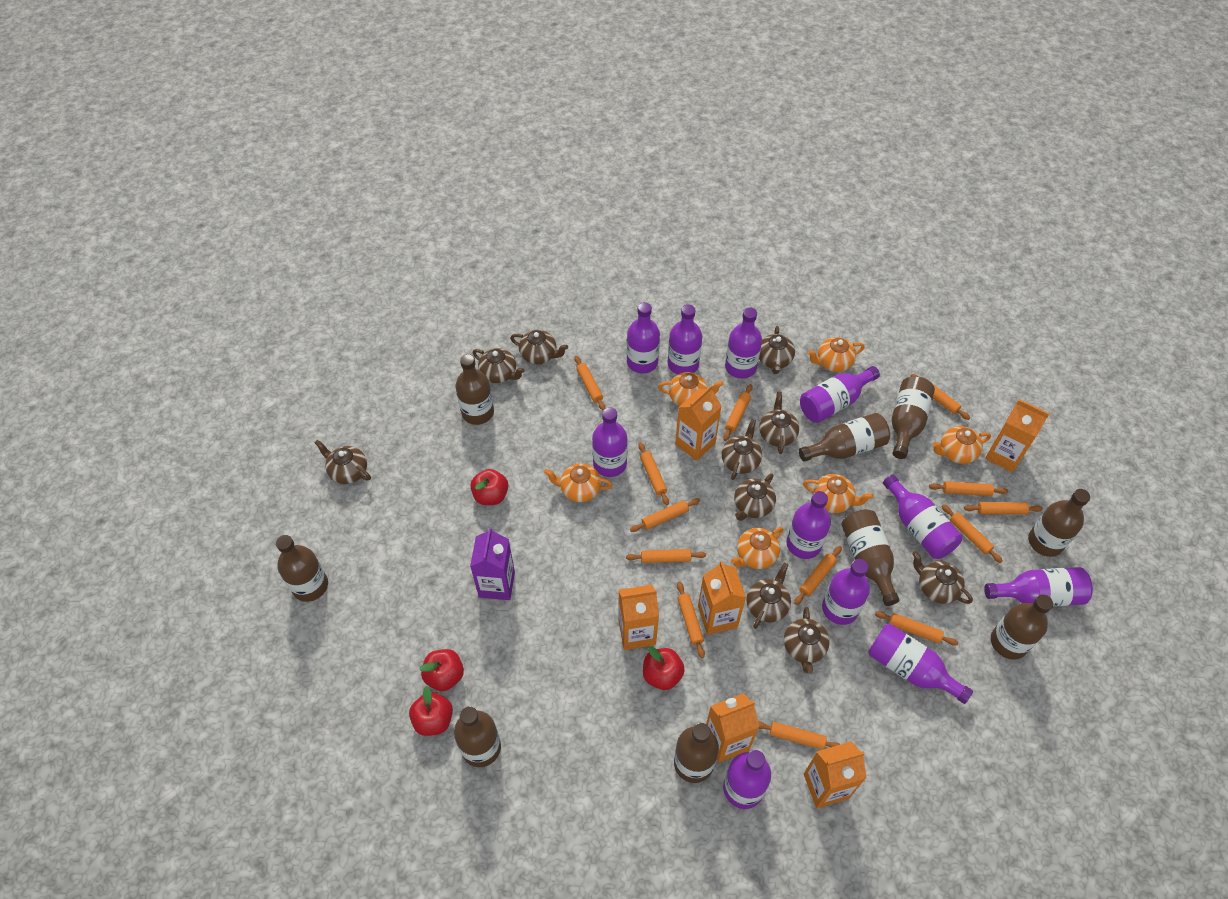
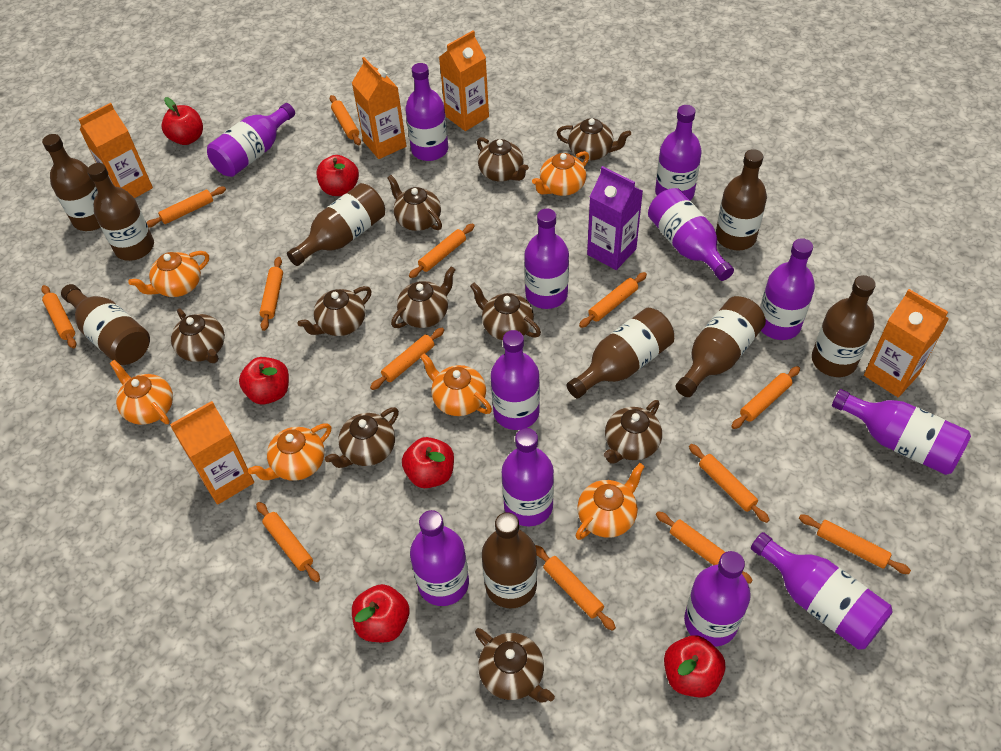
orange carton: [618,585,659,650] [675,385,721,461] [698,561,746,635] [706,693,759,763] [804,741,866,808] [985,399,1050,472] = 6 -> [78,103,153,198] [170,401,254,505] [352,57,406,159] [439,30,489,131] [864,289,949,397] = 5
purple bottle: [592,407,628,477] [627,302,660,373] [668,304,702,375] [723,750,771,809] [725,307,762,379] [787,491,831,559] [800,366,880,423] [822,559,870,625] [868,624,973,704] [883,474,962,559] [984,567,1093,607] = 11 -> [207,103,295,177] [405,63,448,161] [410,510,469,606] [491,330,540,430] [502,428,554,526] [524,209,569,309] [648,188,734,281] [655,105,702,200] [684,551,751,646] [751,532,893,650] [760,238,815,340] [832,389,971,475] = 12
red apple: [409,686,453,736] [420,649,464,691] [470,469,508,505] [643,646,685,690] = 4 -> [161,97,203,145] [239,357,289,404] [316,155,359,196] [352,584,409,642] [402,437,454,488] [664,636,725,698] = 6

